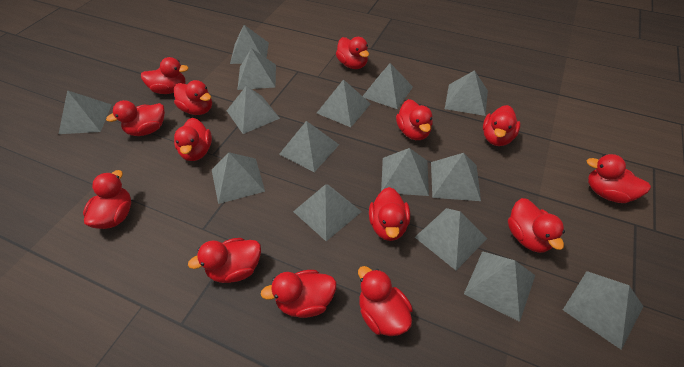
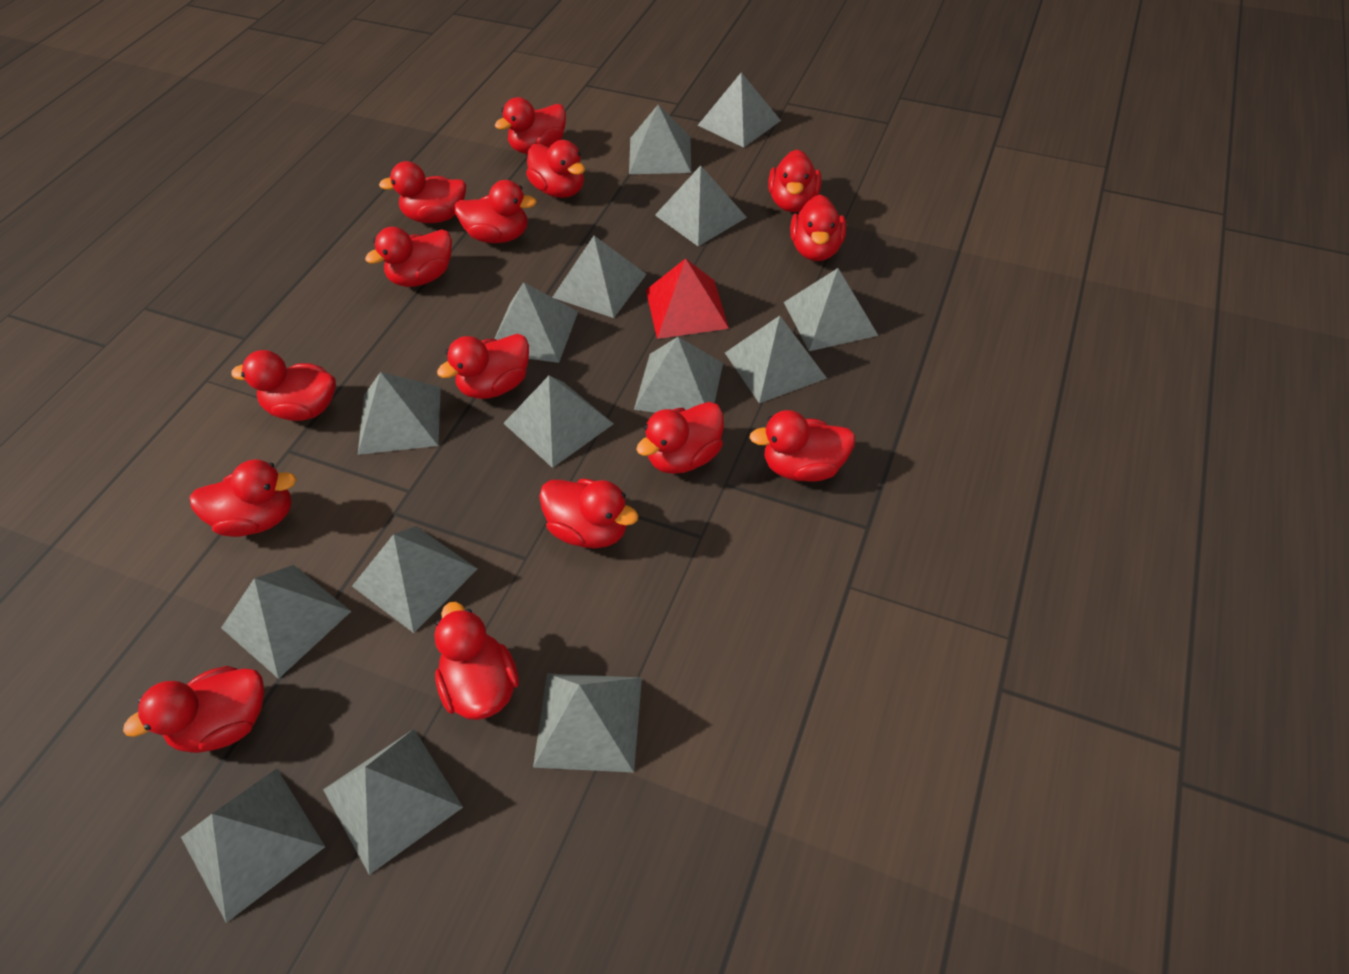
red duck: [83,170,131,229] [106,100,165,136] [141,57,189,94] [174,80,212,115] [174,118,212,161] [188,238,261,283] [260,270,336,318] [336,37,369,69] [358,266,413,336] [369,187,410,241] [396,99,433,140] [483,105,521,146] [508,198,565,253] [586,154,651,203] = 14 -> [123,666,264,753] [189,459,296,537] [231,350,336,421] [365,227,452,287] [379,161,466,223] [434,602,519,720] [437,334,529,399] [455,180,537,243] [495,97,566,154] [526,140,585,198] [539,479,638,548] [636,402,724,474] [749,410,855,482] [768,149,822,212] [790,194,846,261] = 15
red pyramid: none = 0 -> [646,258,729,339] = 1

